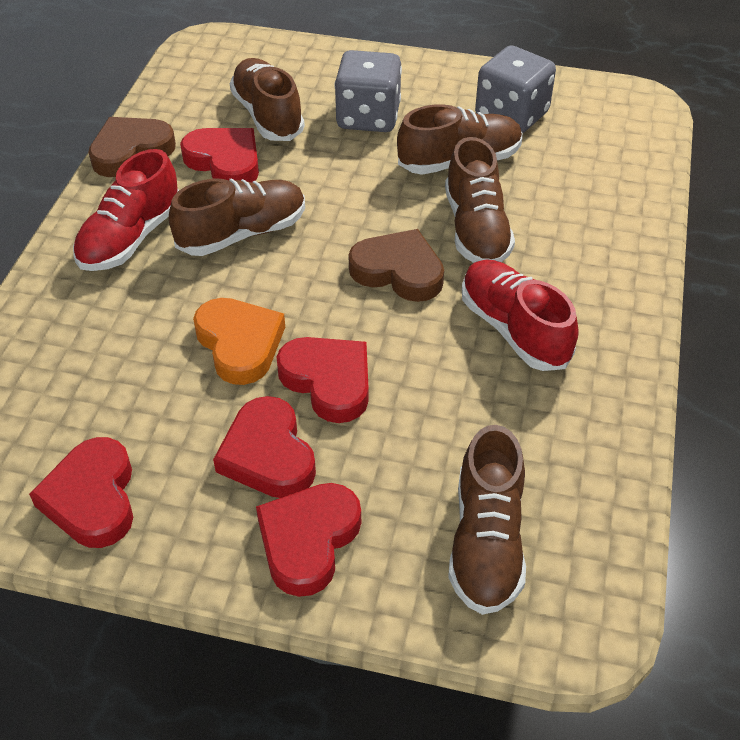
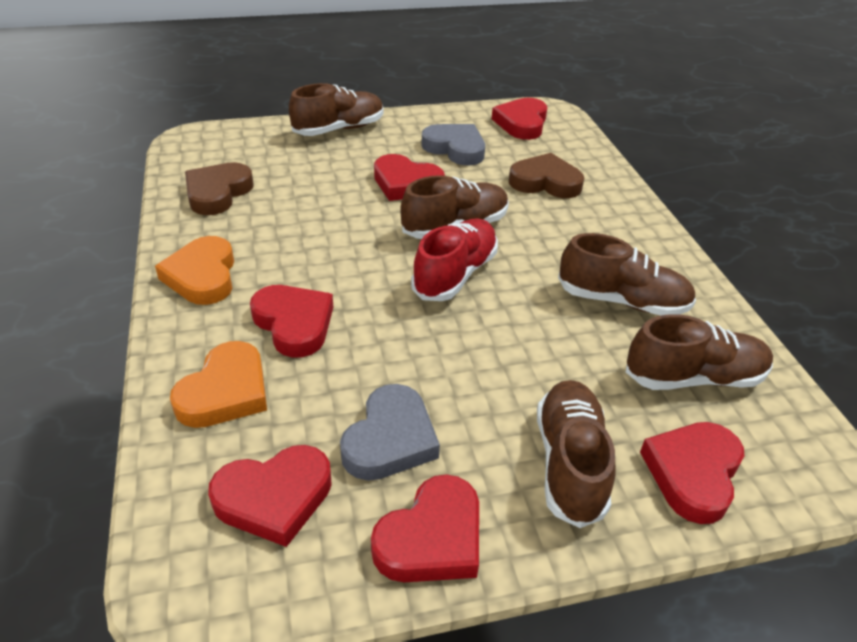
grey dice: [335,50,402,132] [475,45,556,133] = 2 -> none = 0
grey heart: none = 0 -> [340,384,440,481] [421,124,485,165] = 2
orange heart: [193,298,285,385] = 1 -> [155,236,234,305] [170,341,267,428] = 2
red heart: [29,437,133,548] [180,128,259,183] [213,396,316,498] [256,483,361,597] [277,337,369,423] = 5 -> [208,445,332,547] [250,285,333,358] [371,474,479,582] [374,154,445,201] [492,98,547,140] [640,422,744,524] = 6
red shoe: [73,149,179,271] [462,259,578,371] = 2 -> [411,218,498,301] = 1

